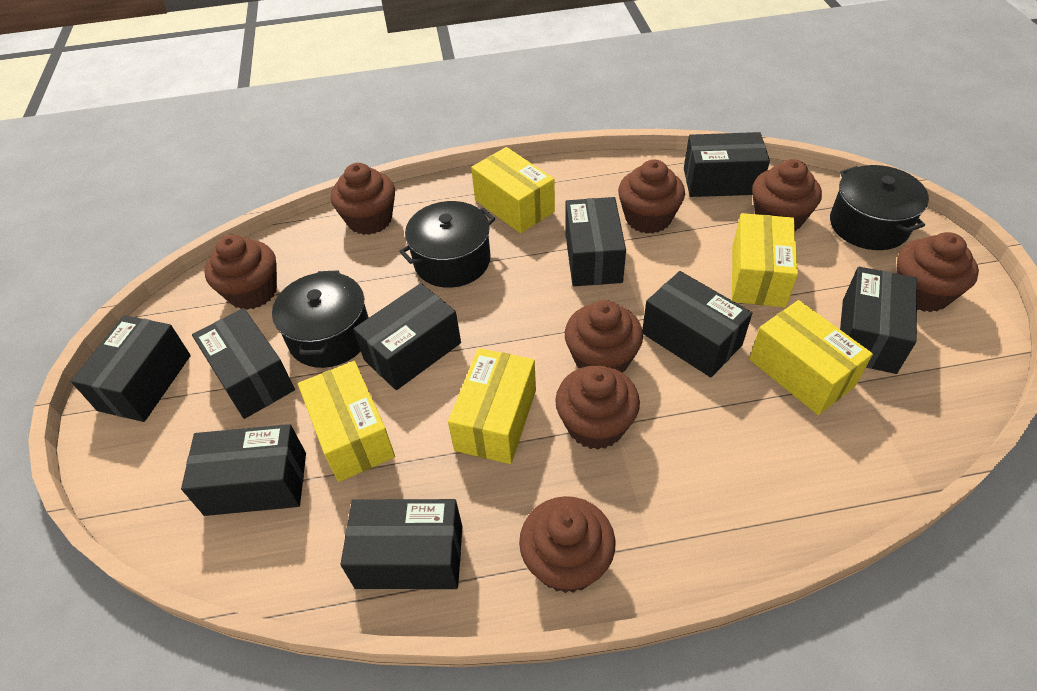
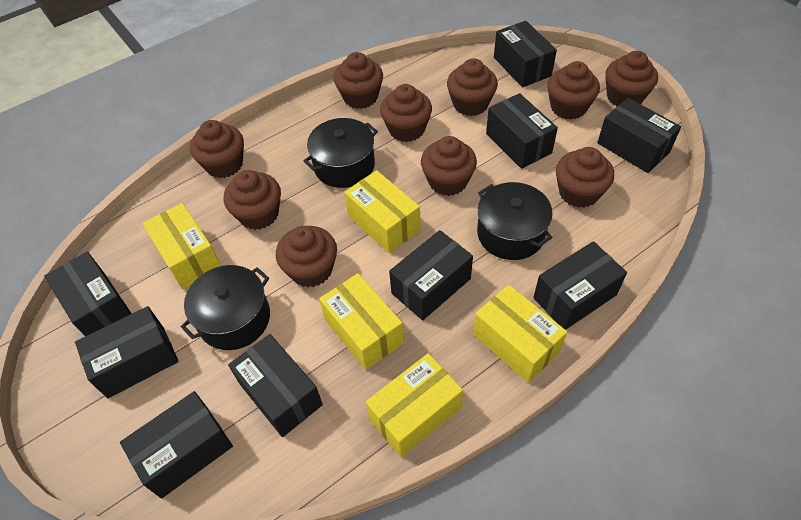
brown cupcake: [205,235,277,310] [331,163,395,235] [519,496,615,593] [555,365,640,450] [565,300,643,373] [618,160,685,234] [752,159,822,231] [896,232,979,312] = 8 -> [190,120,244,178] [224,170,281,230] [276,226,337,287] [334,52,383,109] [380,84,432,142] [421,136,477,196] [447,58,498,116] [547,61,600,120] [556,147,614,208] [605,51,658,107] = 10

